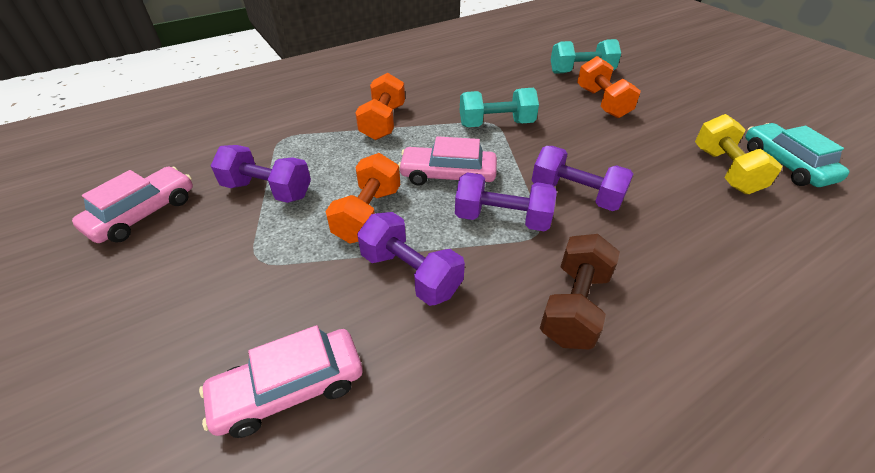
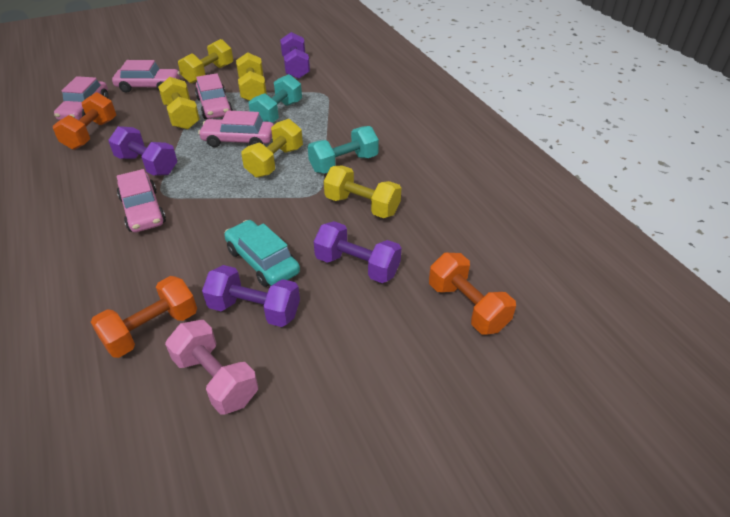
brown dumbbell: [540,234,620,349] = 1 -> none = 0
pink car: [72,167,193,243] [199,325,363,438] [398,136,497,186] = 3 -> [54,76,108,120] [112,60,180,93] [117,169,166,232] [195,73,233,119] [198,111,274,147] = 5
pink dumbbell: none = 0 -> [165,320,258,415] = 1
yellow dumbbell: [695,114,782,194] = 1 -> [158,77,200,130] [178,39,233,84] [236,52,267,101] [241,119,303,178] [324,166,401,218] = 5

